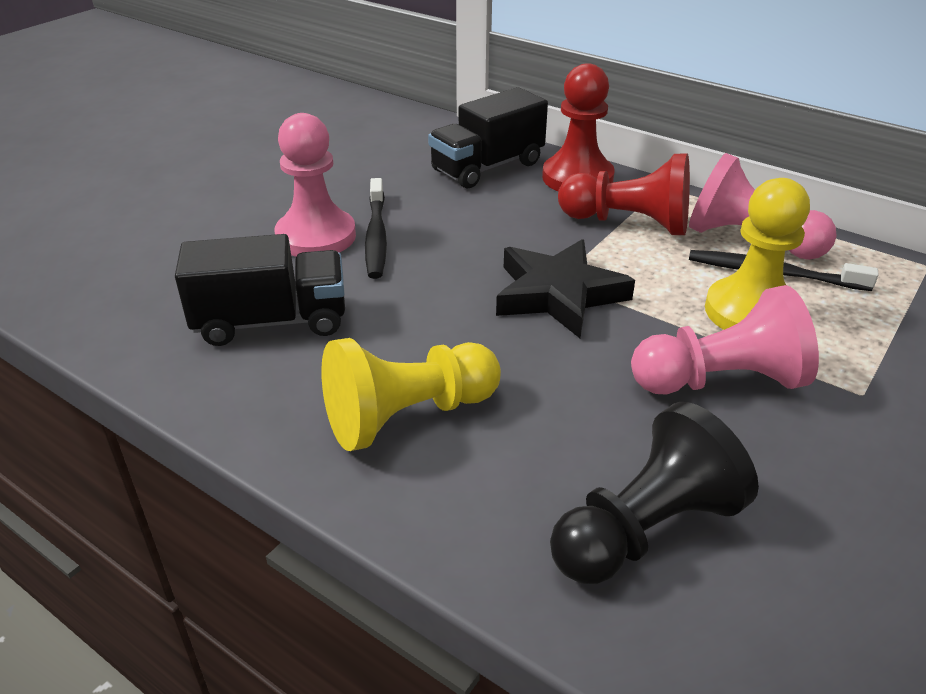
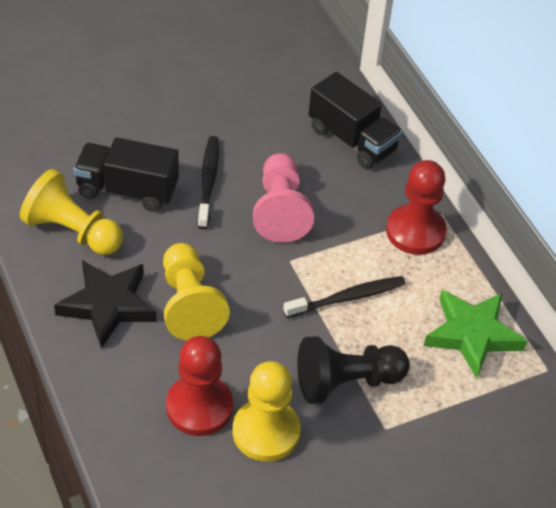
green star: none = 0 -> [424,290,527,379] = 1
pink pawn: [275,113,356,257] [631,285,819,395] [689,153,837,260] = 3 -> [253,153,314,243] = 1
yellow pawn: [321,338,501,451] [705,178,810,330] = 2 -> [20,169,123,255] [163,243,230,340] [233,361,301,462] = 3

